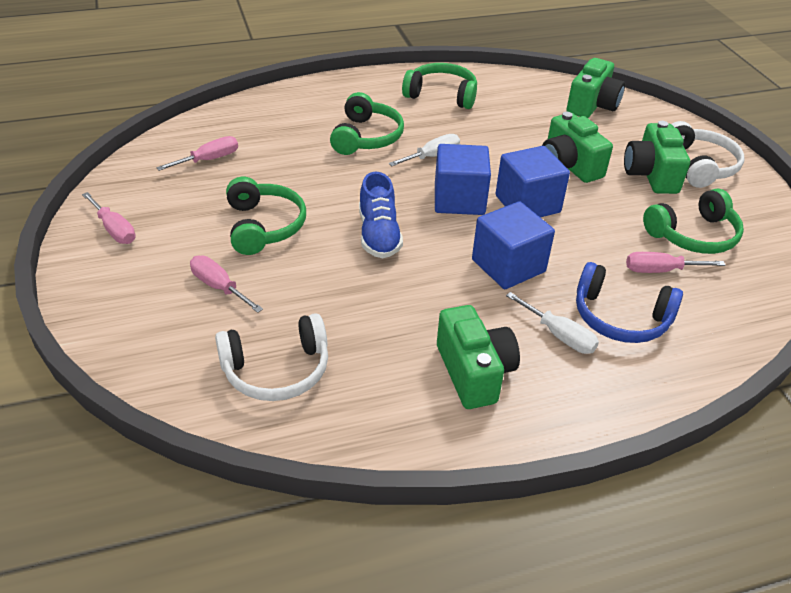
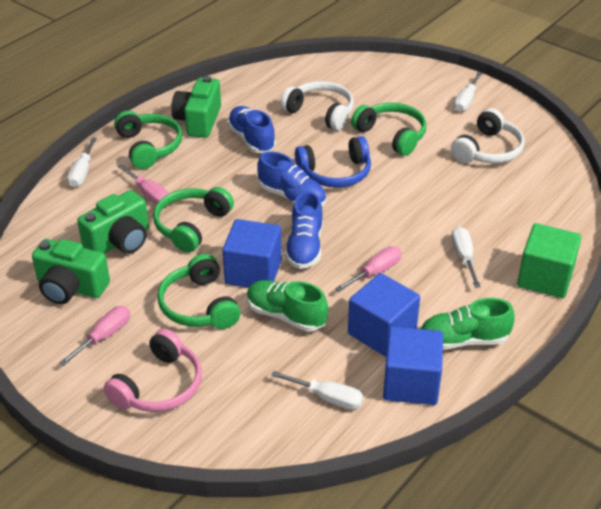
blue shoe: [359,172,403,258] = 1 -> [227,106,276,153] [257,152,326,207] [285,191,323,269] = 3
green camera: [437,305,520,409] [542,112,613,183] [566,58,625,118] [624,121,690,194] = 4 -> [32,239,110,304] [77,190,149,254] [172,76,221,138] = 3
green cube: none = 0 -> [517,223,582,298] = 1
green shoe: none = 0 -> [247,280,328,332] [421,298,515,350] = 2
pink headphones: none = 0 -> [103,329,202,412] = 1
pink screwdriver: [82,192,136,244] [156,136,238,171] [190,255,263,313] [626,252,725,273] = 4 -> [59,306,130,366] [118,164,169,204] [335,246,402,292] = 3
white screwdriver: [389,134,460,166] [506,292,599,354] = 2 -> [67,137,97,187] [271,371,363,410] [451,227,481,288] [454,72,482,112] = 4

